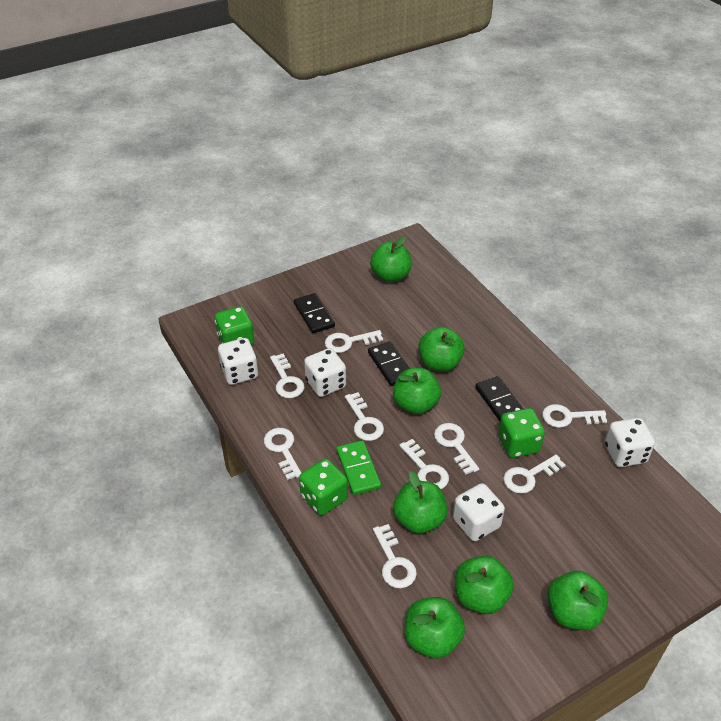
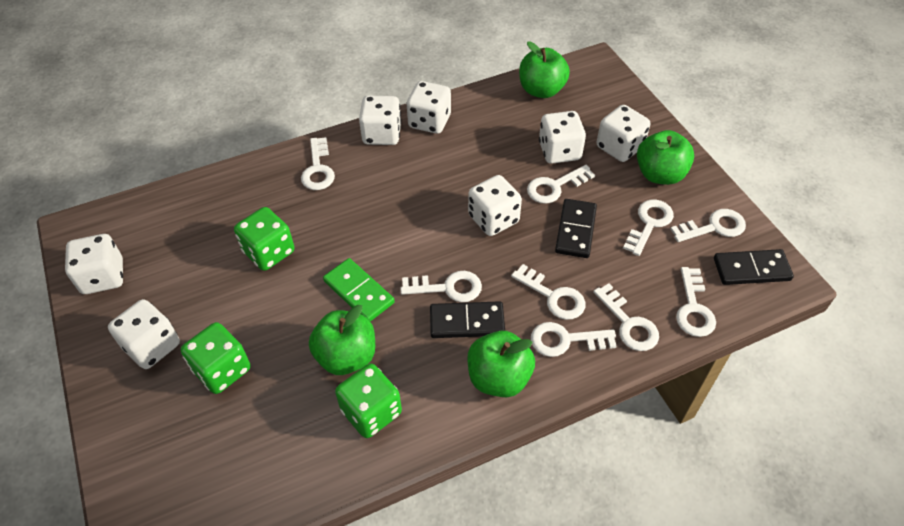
green apple: [370,236,411,282] [393,368,441,414] [393,471,447,534] [405,597,465,659] [419,327,465,371] [455,556,514,614] [548,571,608,630] = 7 -> [309,305,375,375] [467,331,535,397] [519,41,570,98] [637,130,694,185] = 4
white dice: [218,338,258,385] [304,348,346,397] [453,483,505,541] [605,418,655,467] = 4 -> [65,234,123,294] [108,299,180,369] [359,96,402,145] [407,81,451,134] [468,175,522,236] [539,111,586,164] [597,105,650,162] = 7

